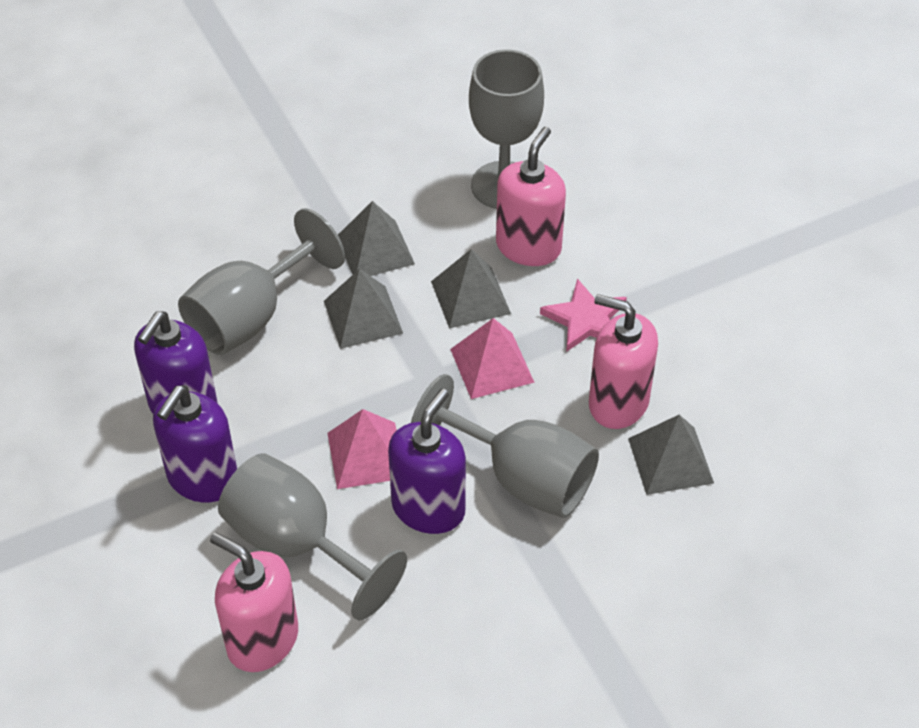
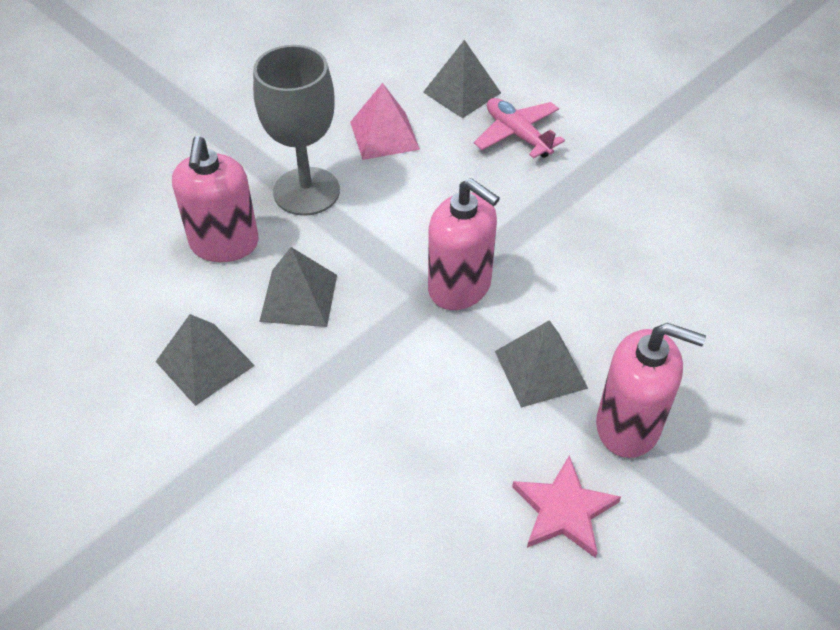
grey goblet: [178,208,345,355] [218,453,407,620] [411,374,599,518] [469,49,544,209] = 4 -> [253,45,340,216] = 1
pink plane: none = 0 -> [474,98,565,158] = 1
pink pyramid: [327,409,397,489] [450,318,535,399] = 2 -> [350,83,420,160] = 1
purple soap dispenser: [134,312,217,413] [153,385,237,502] [388,389,466,534] = 3 -> none = 0

